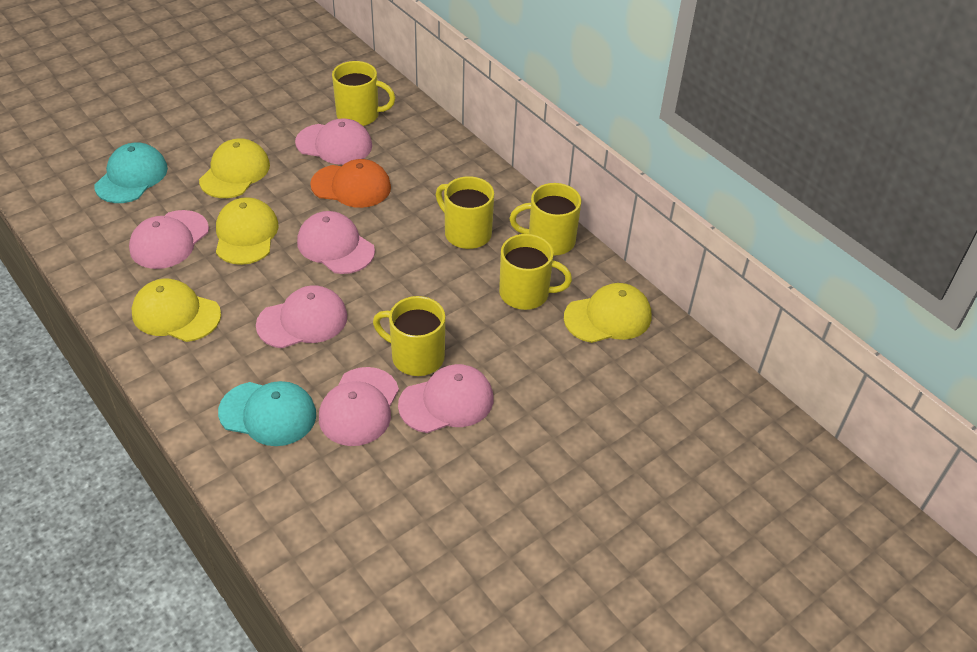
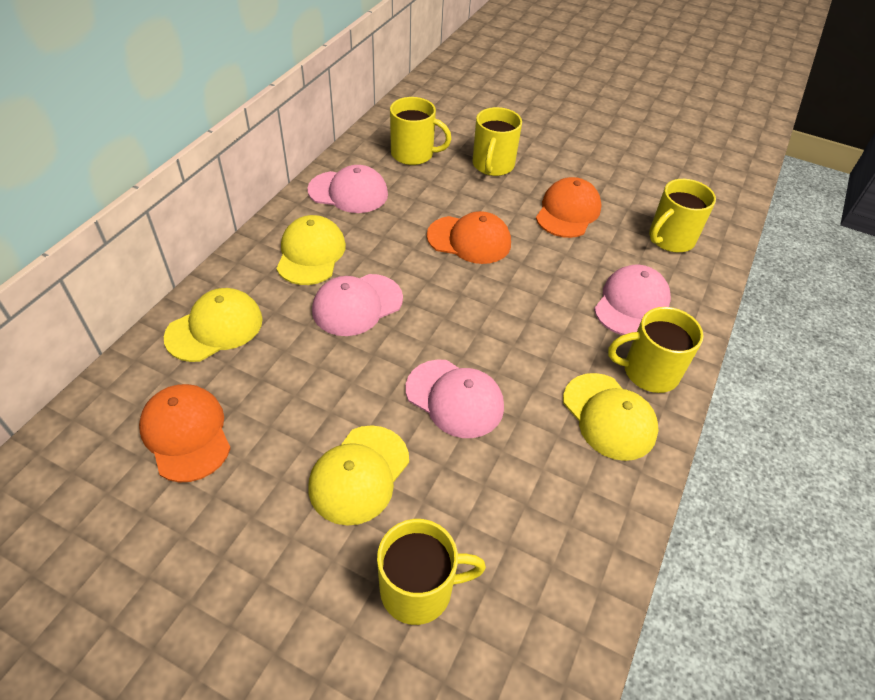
orange cap: [310,159,391,208] = 1 -> [139,384,231,483] [427,211,511,264] [536,177,601,238] = 3
pink cap: [129,210,209,269] [256,285,347,348] [295,118,372,165] [297,211,375,274] [319,367,399,446] [398,364,493,433] = 6 -> [307,165,388,213] [312,274,403,336] [406,360,504,438] [594,265,671,335] = 4
turquoise cap: [94,143,168,203] [218,381,316,446] = 2 -> none = 0

